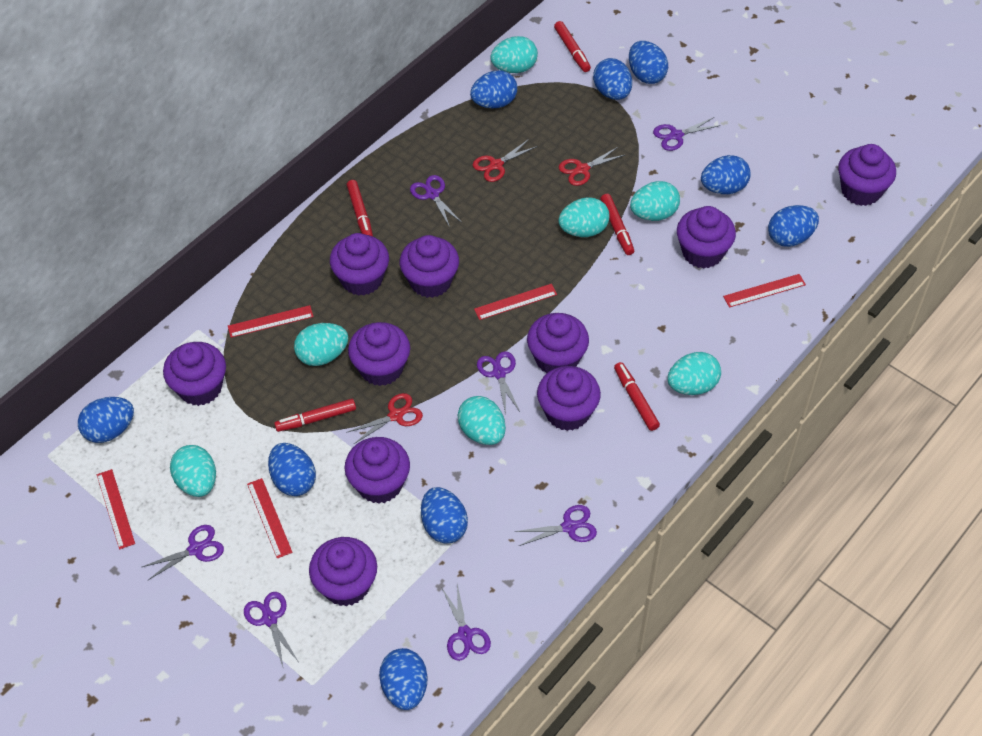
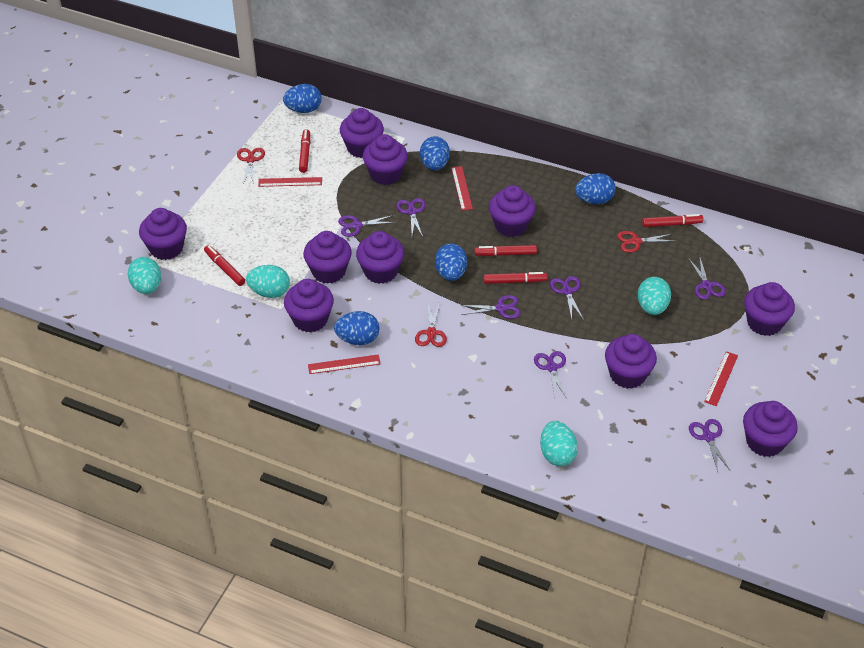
blue egg: [78,397,134,443] [268,443,316,496] [379,648,427,710] [421,487,468,544] [470,71,517,108] [593,58,632,100] [629,41,668,84] [701,155,750,194] [768,205,819,247] = 9 -> [283,84,322,113] [334,311,380,345] [420,136,450,170] [435,243,467,281] [575,173,616,204] = 5
red ruler: [97,469,135,549] [228,305,314,338] [247,478,293,559] [474,284,557,320] [723,274,806,308] = 5 -> [258,177,322,187] [308,354,381,374] [451,166,473,211] [704,351,738,406] = 4
turquoise egg: [170,445,216,497] [294,323,348,366] [458,396,506,445] [490,36,538,73] [558,197,610,237] [630,181,680,221] [668,352,721,395] = 7 -> [127,257,161,294] [246,265,290,298] [540,421,578,466] [638,277,671,315] = 4

